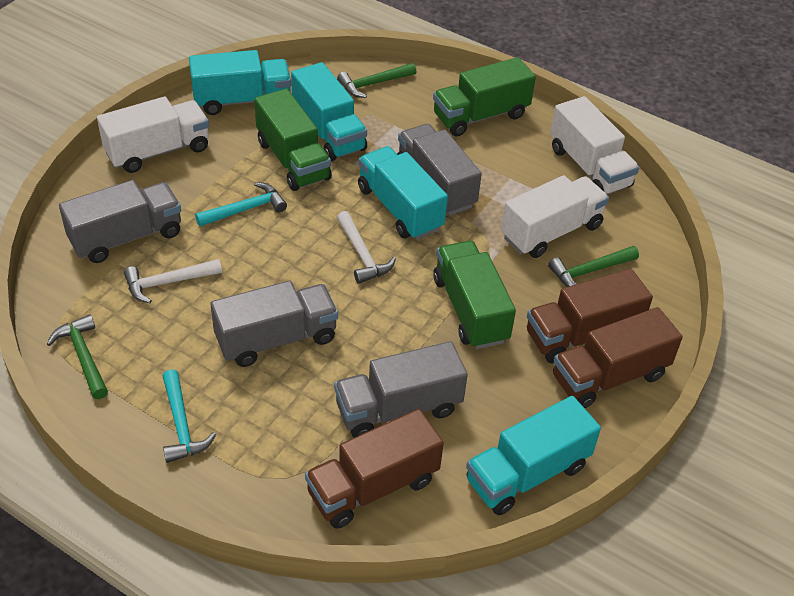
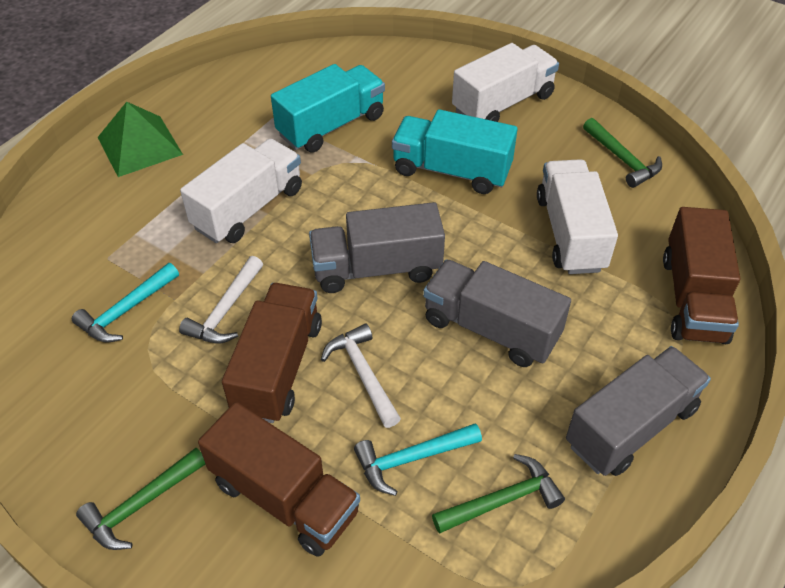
green pyramid: none = 0 -> [98,102,183,177] = 1
green truck: [254,88,332,191] [433,57,536,136] [433,241,516,349] = 3 -> none = 0
grey truck: [59,180,181,263] [210,281,338,367] [334,341,468,437] [397,124,482,215] = 4 -> [309,202,445,293] [423,259,571,367] [566,346,711,476] = 3
turquoise truck: [189,50,291,115] [291,62,367,161] [358,146,448,240] [466,396,601,515] = 4 -> [271,64,385,153] [392,109,518,194] = 2

